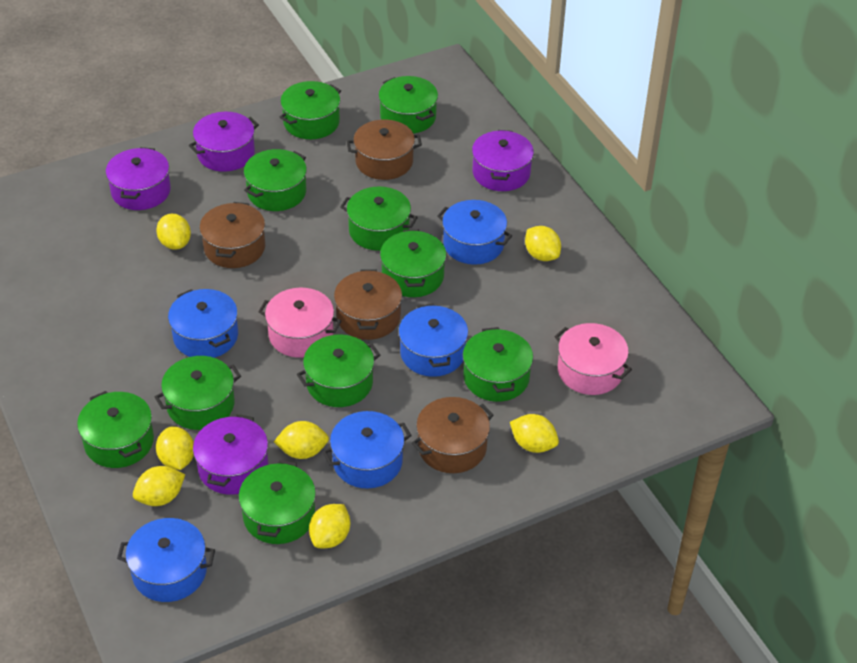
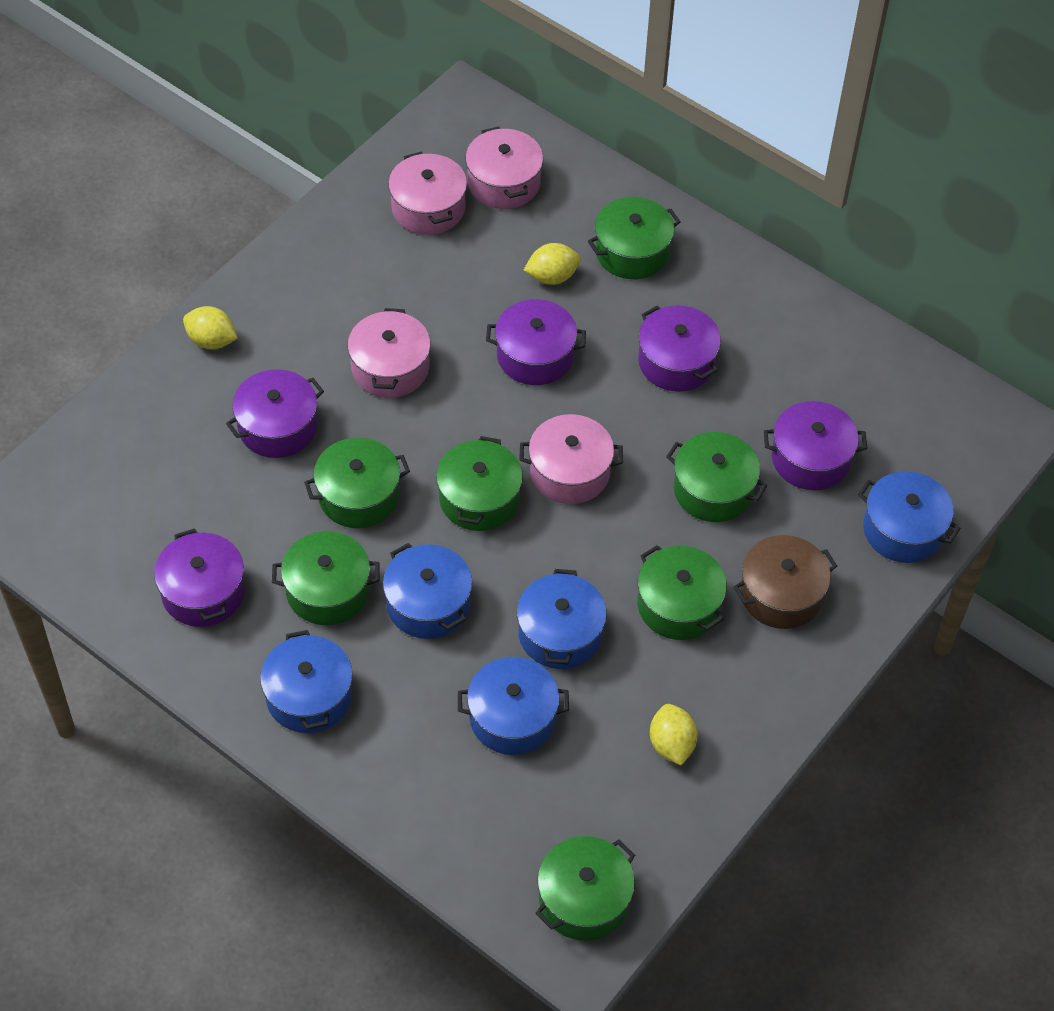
brown pot: [199,202,265,268] [334,269,402,340] [347,120,422,180] [412,397,494,473] = 4 -> [733,535,837,629] = 1
green pot: [77,391,154,468] [155,356,241,430] [239,460,316,544] [244,149,307,211] [280,81,341,139] [297,335,380,407] [340,186,418,251] [379,76,438,134] [380,230,446,297] [463,327,533,402] = 10 -> [272,531,380,625] [304,438,410,528] [436,436,523,531] [535,836,635,941] [588,197,681,279] [638,545,727,640] [666,432,767,522] = 7
pink pot: [258,288,341,358] [555,323,632,395] = 2 -> [348,308,430,398] [388,152,467,235] [466,127,543,209] [519,414,623,504] = 4
purple pot: [106,147,171,210] [189,112,259,172] [193,414,268,495] [472,130,534,191] = 4 -> [154,528,245,627] [226,369,324,458] [486,299,586,385] [638,305,721,392] [764,401,867,490] = 5
yellow lemon: [133,466,185,506] [156,214,191,250] [156,426,194,470] [274,421,329,459] [309,504,350,548] [510,414,559,453] [525,226,561,261] = 7 -> [183,306,238,349] [523,243,581,285] [650,704,698,766] = 3

